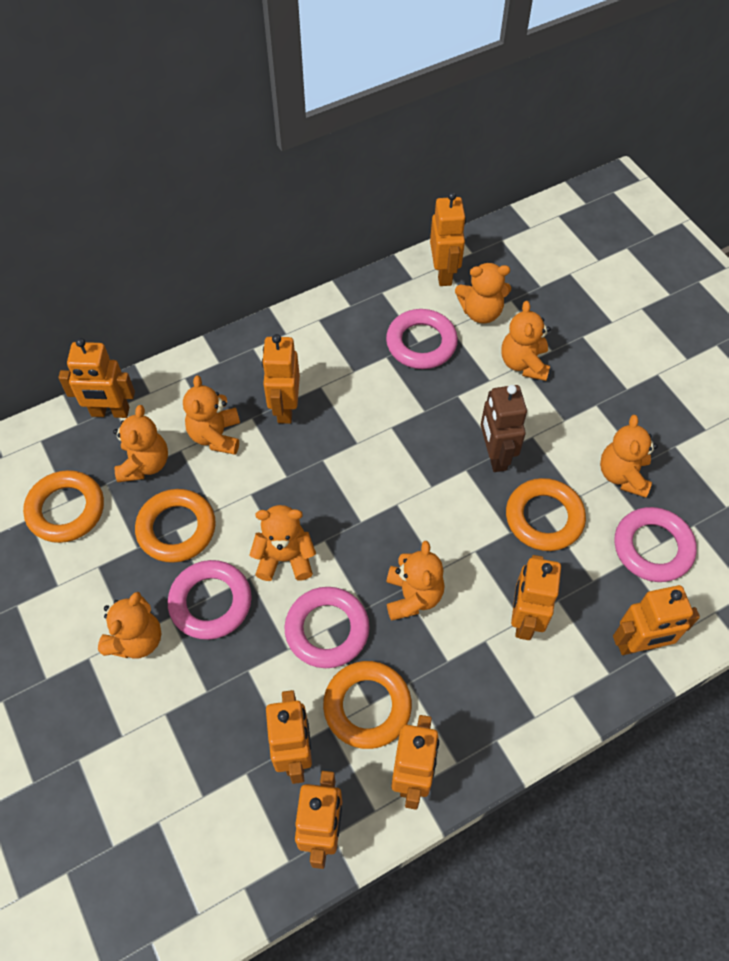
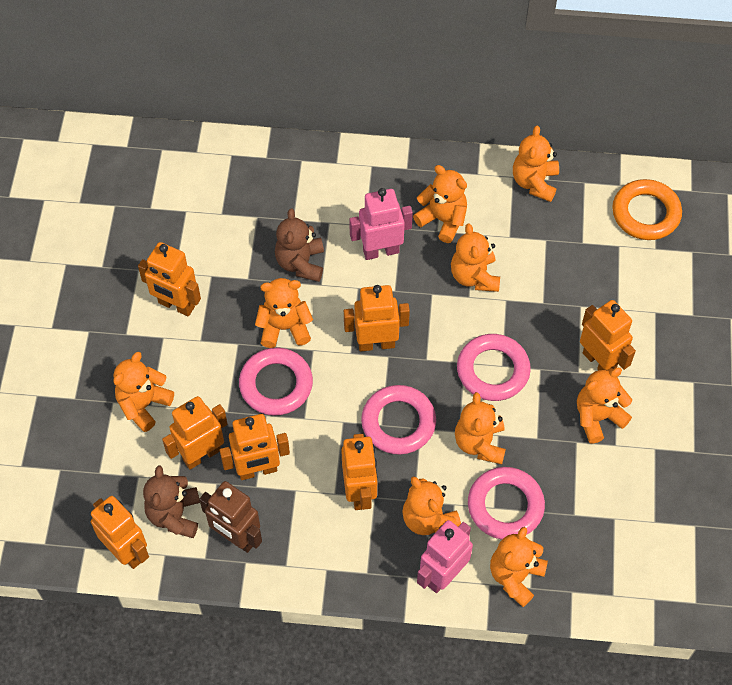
brown teddy bear: none = 0 -> [143,466,200,538] [275,208,324,282] = 2
orange ring: [23,470,104,543] [135,489,216,563] [323,661,412,749] [506,478,586,551] = 4 -> [612,179,682,240] = 1
orange robot: [58,338,135,418] [262,334,300,424] [266,690,312,784] [295,771,342,869] [391,715,439,810] [430,192,466,286] [511,555,561,640] [613,585,700,655] = 8 -> [91,496,149,569] [138,242,201,317] [162,396,227,470] [219,414,290,480] [341,434,377,510] [344,285,410,351] [580,300,636,372] = 7
orange teddy bear: [98,592,161,659] [113,405,168,482] [183,375,240,455] [249,505,316,581] [386,541,444,621] [455,262,511,323] [501,301,551,381] [600,415,658,498] = 8 -> [114,352,174,432] [255,278,313,348] [402,476,461,535] [413,165,467,243] [451,223,500,292] [455,392,506,464] [490,527,548,607] [513,126,559,202] [577,368,632,444] = 9
pink robot: none = 0 -> [349,188,413,260] [417,520,473,593] = 2

